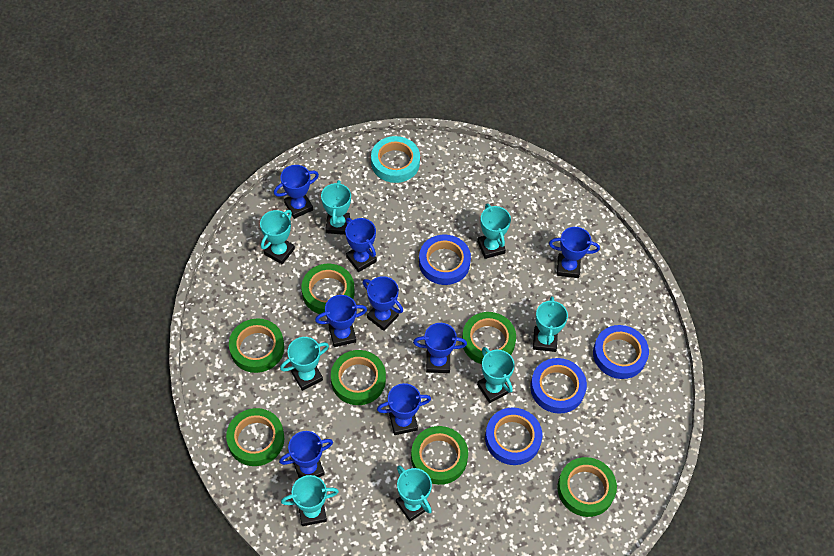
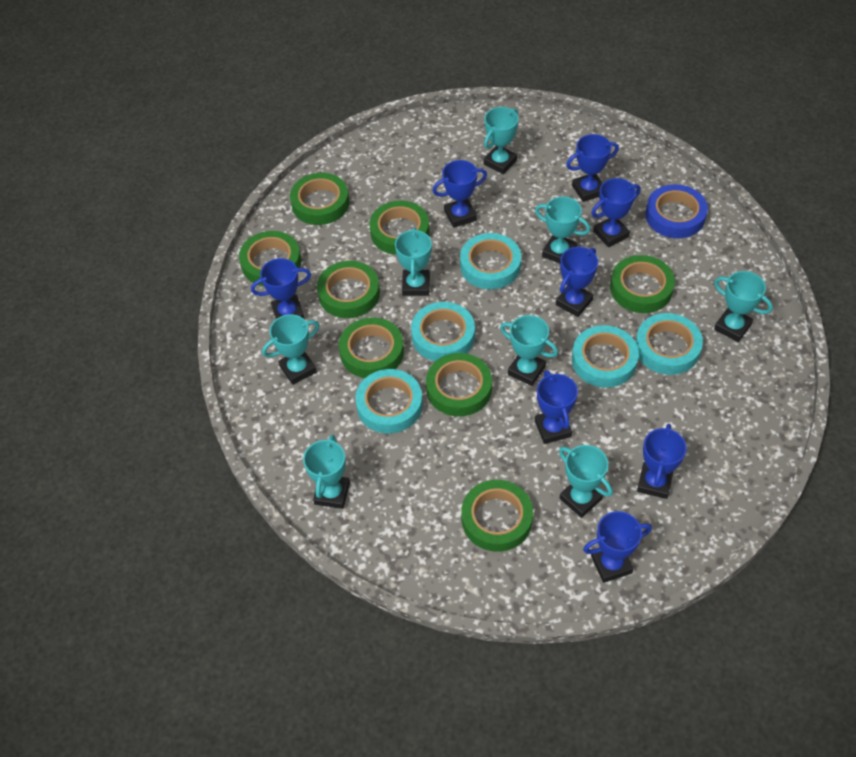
blue tape: [419,235,471,285] [485,407,542,465] [530,358,587,413] [593,325,649,379] = 4 -> [646,184,708,238] = 1
green tape: [226,408,284,466] [229,318,284,373] [301,264,354,314] [331,350,386,405] [411,426,468,485] [462,312,516,364] [557,457,617,517] = 7 -> [239,231,301,286] [290,173,349,225] [317,261,380,318] [339,317,404,378] [370,200,430,255] [426,353,492,416] [461,480,533,552] [610,255,675,313] = 8
turquoise tape: [371,136,420,183] = 1 -> [355,369,423,433] [411,302,475,361] [460,233,521,289] [572,325,639,388] [636,313,703,375] = 5

